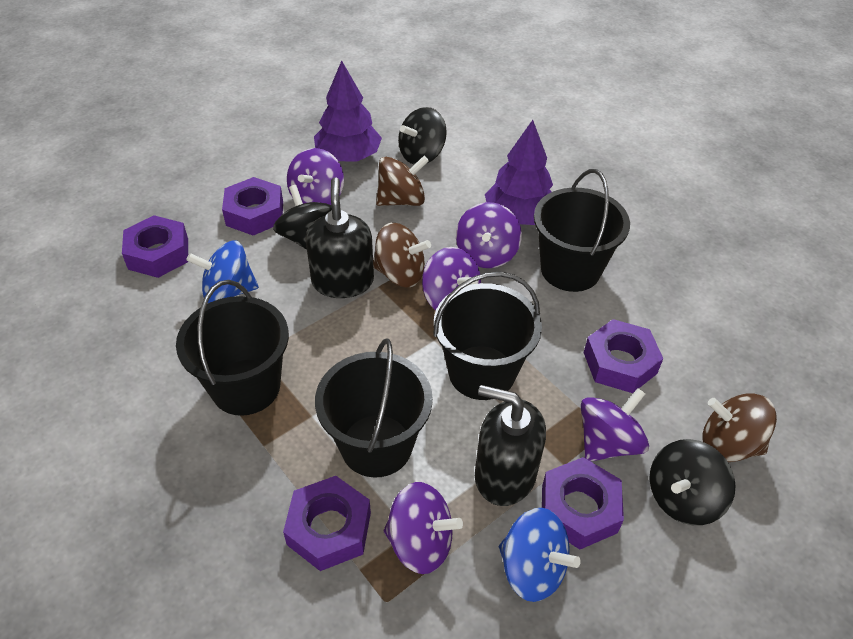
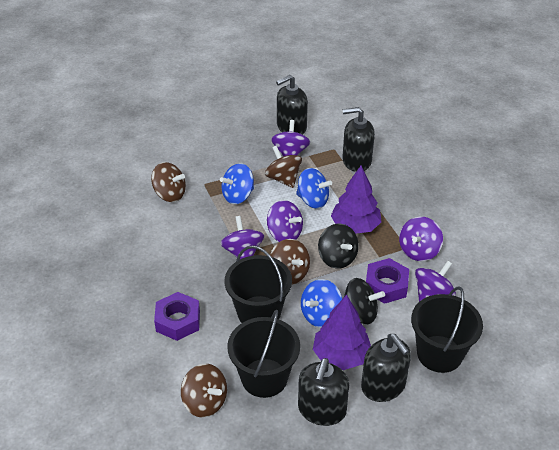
black bucket: [176,280,289,416] [315,338,433,478] [433,272,542,400] [534,169,630,292] = 4 -> [225,245,292,323] [227,310,300,398] [411,286,483,373] = 3
black soap dispenser: [305,177,374,298] [475,385,546,506] = 2 -> [276,75,308,135] [298,358,349,426] [342,107,375,172] [361,334,411,402] = 4
black spinning top: [273,185,332,250] [398,107,447,165] [649,439,736,525] = 3 -> [318,224,359,269] [344,278,385,324] = 2
blue spinning top: [186,240,259,303] [499,508,581,602] = 2 -> [220,163,254,204] [296,168,332,209] [301,279,342,328] = 3
brown spinning top: [373,223,431,287] [376,156,429,206] [702,393,777,462] = 3 -> [151,162,186,202] [181,363,227,418] [265,145,302,188] [270,239,310,284] = 4
purple nut: [122,215,188,278] [222,177,283,236] [283,476,371,571] [542,457,624,549] [584,319,663,393] = 5 -> [154,292,200,341] [366,258,409,304] = 2

